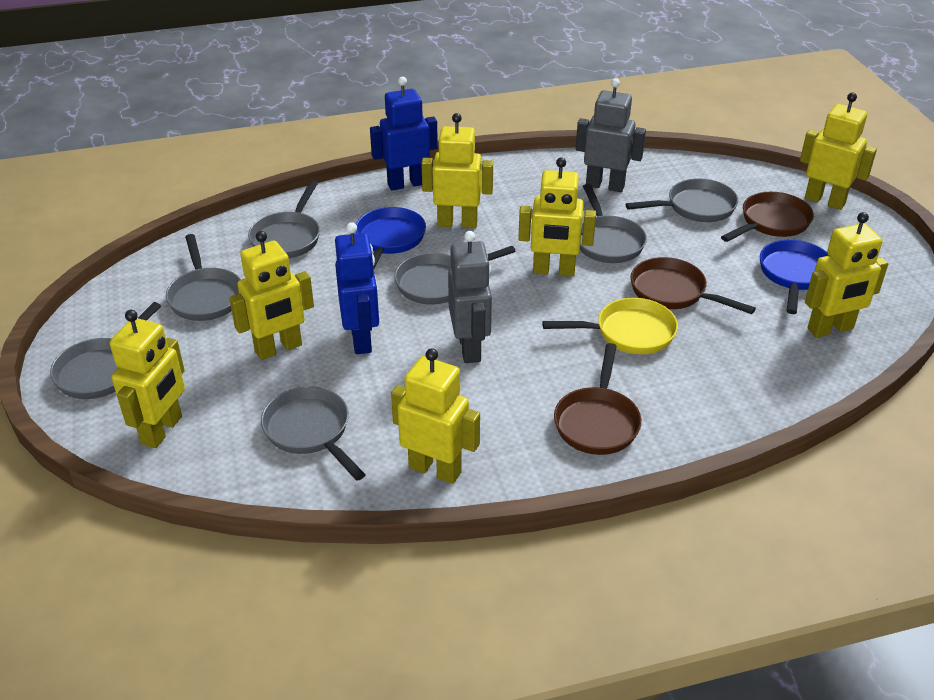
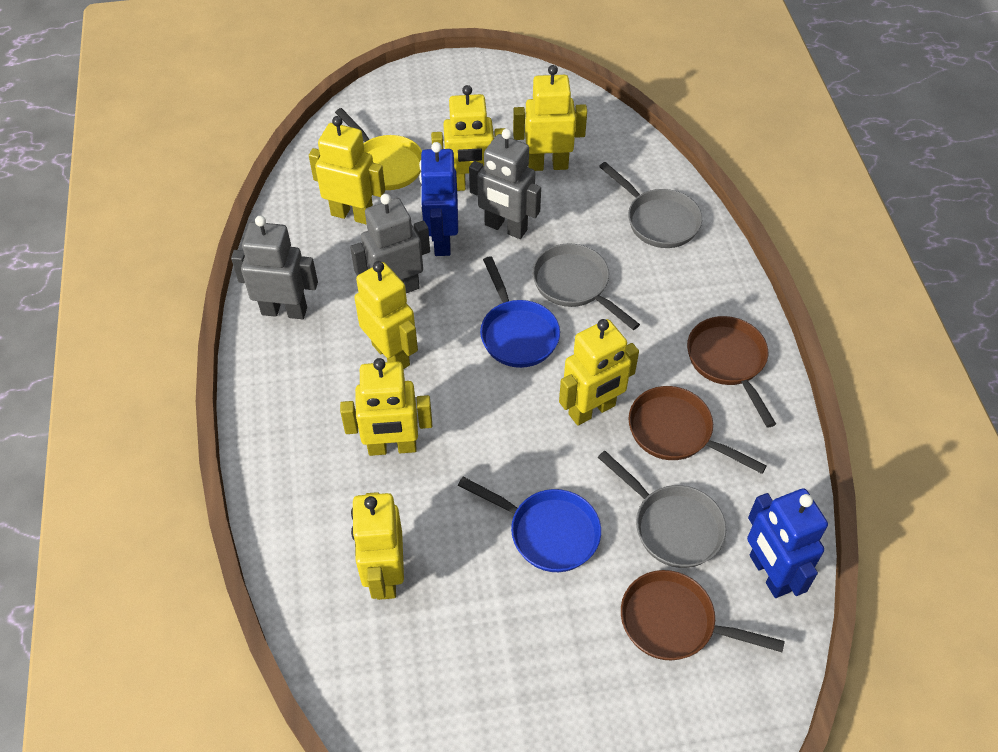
grey pan: [50,302,161,399] [166,234,241,321] [248,181,320,258] [261,387,366,481] [394,246,516,304] [580,184,647,263] [626,178,738,222] = 7 -> [532,243,640,330] [598,451,726,568] [599,162,702,248] = 3
grey robot: [448,231,492,363] [576,78,646,192] = 2 -> [231,216,318,319] [350,194,430,293] [469,129,541,239] = 3

